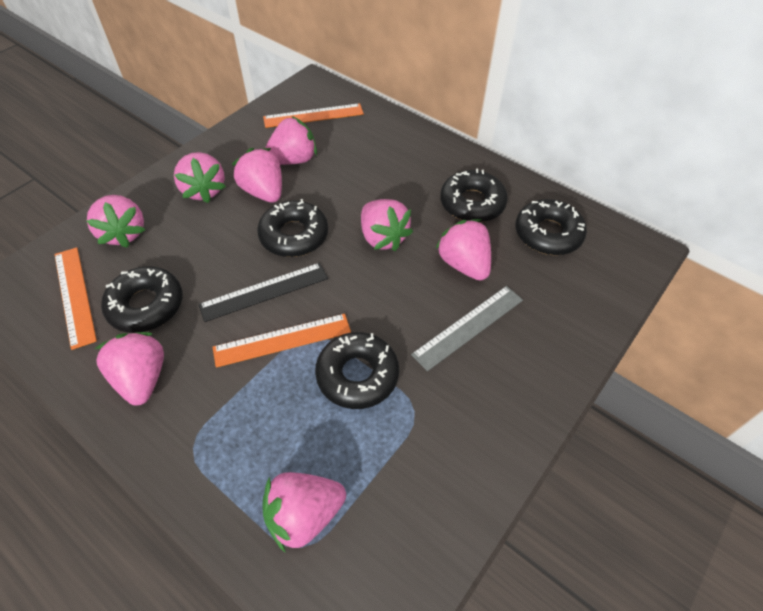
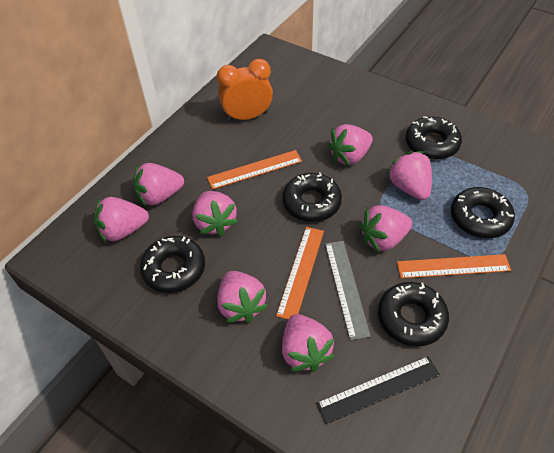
orange clock: none = 0 -> [217,59,273,122] = 1

